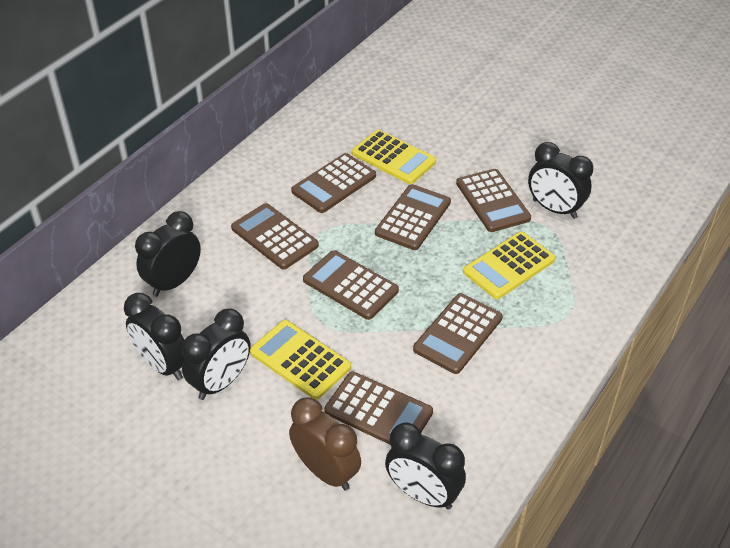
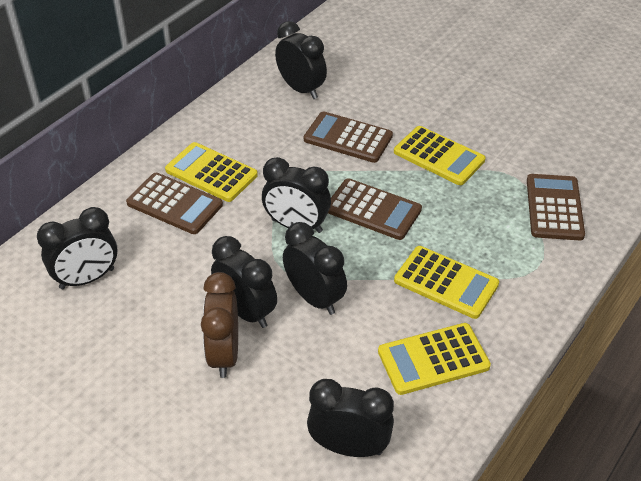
black clock: [124,293,184,380] [135,211,201,297] [181,308,250,400] [385,422,466,510] [528,142,593,219] = 5 -> [37,207,117,289] [211,236,277,328] [262,157,331,233] [275,21,327,99] [283,222,347,315] [307,379,394,457] = 6
brown calculator: [231,203,319,269] [291,153,376,213] [303,250,399,320] [324,372,433,444] [375,184,451,250] [413,293,503,374] [456,169,531,232] = 7 -> [126,173,223,234] [304,111,393,163] [328,178,422,240] [527,174,585,240] = 4
yellow calculator: [250,320,351,400] [352,130,436,184] [463,232,555,299] = 3 -> [165,142,258,202] [378,323,491,395] [394,126,485,185] [394,246,499,319] = 4

